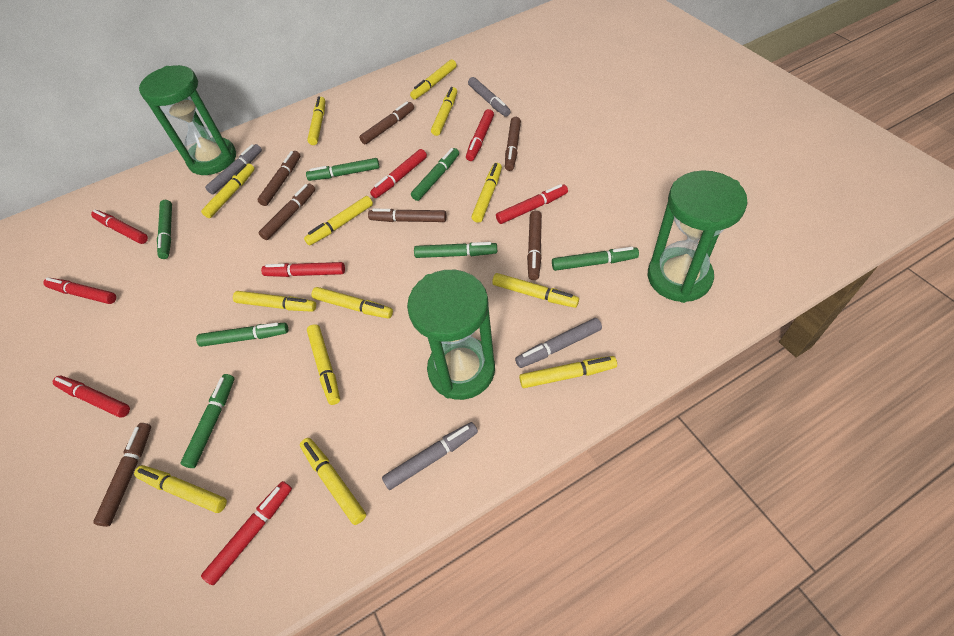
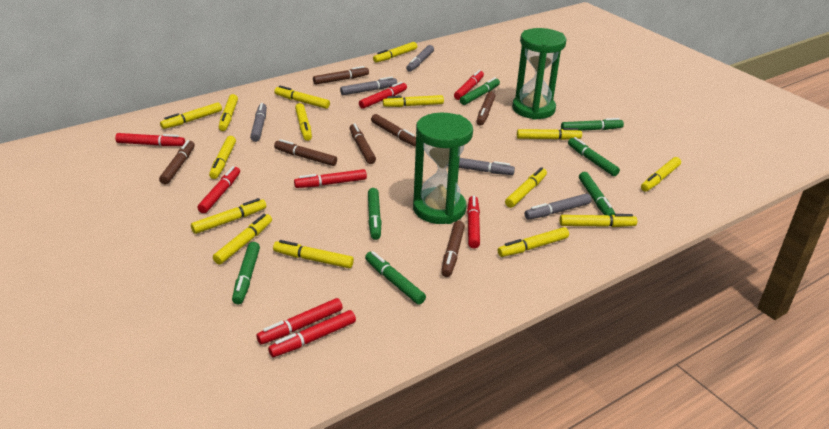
green hourglass: [139,65,236,175] [407,270,495,400] [648,170,748,303] = 3 -> [413,113,473,224] [512,28,567,120] = 2
grey marker: [205,144,262,195] [382,422,478,490] [468,77,511,117] [515,318,602,368] = 4 -> [250,103,267,142] [340,76,397,95] [406,45,434,72] [448,158,515,175] [524,194,591,220] = 5
yellow marker: [134,465,227,513] [201,163,255,218] [233,291,316,312] [300,438,366,525] [304,196,373,246] [307,96,325,145] [307,324,340,405] [312,287,393,319] [410,59,457,100] [431,87,457,136] [472,163,502,223] [492,273,579,308] [519,356,617,388] = 13 -> [160,102,222,129] [191,198,266,234] [209,136,236,179] [213,214,272,265] [219,94,238,131] [273,240,354,268] [274,86,330,109] [295,103,312,141] [373,42,417,63] [383,95,444,107] [498,227,569,257] [505,167,547,208] [517,128,582,140] [560,214,637,227] [641,157,681,191] = 15

